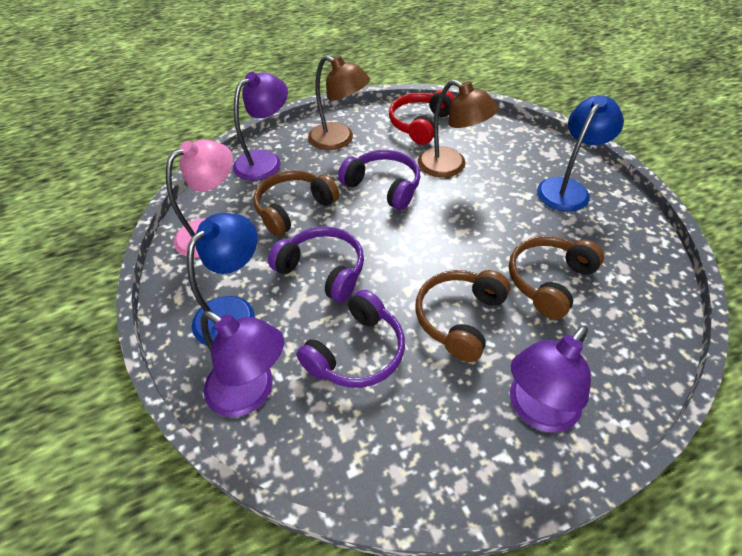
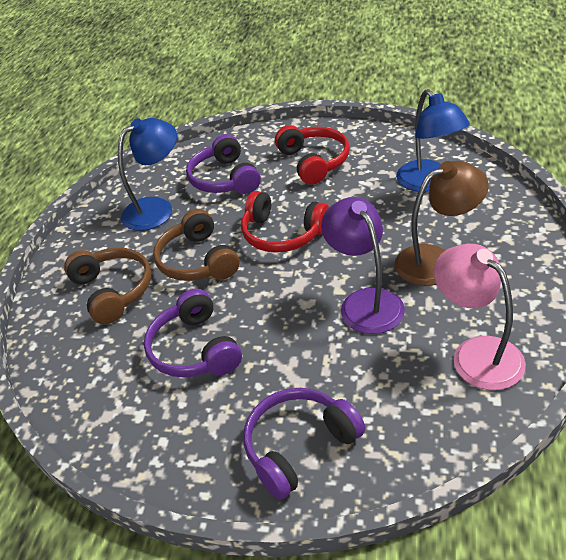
brown headphones: [254,170,339,237] [415,270,511,362] [509,236,604,319] = 3 -> [64,248,151,324] [153,209,240,281] = 2
brown lamp: [308,55,370,150] [418,80,498,178] = 2 -> [394,161,489,286] = 1
purple lamp: [200,311,284,417] [233,72,288,181] [510,325,591,433] = 3 -> [321,197,405,334] = 1
red headphones: [389,89,455,145] = 1 -> [241,191,329,253] [275,125,350,185] = 2

